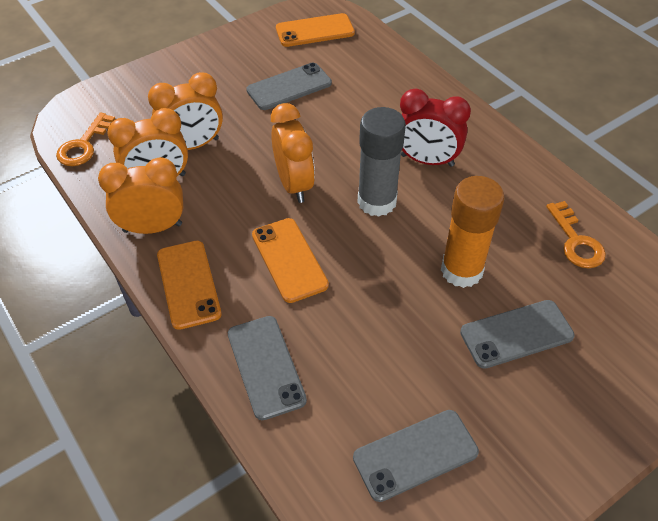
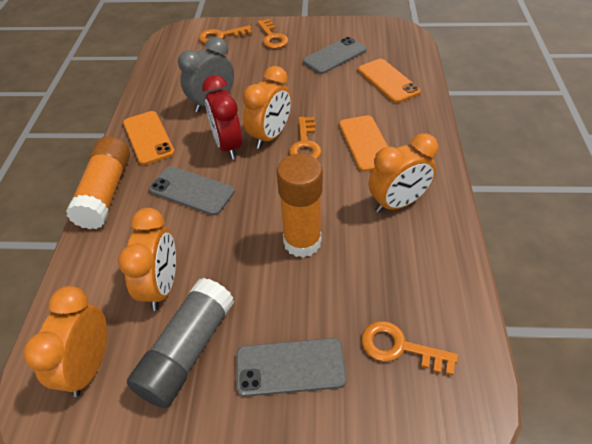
grey clock: none = 0 -> [178,37,234,112] = 1
grey phone: [228,316,307,420] [246,63,332,110] [353,410,479,502] [460,300,575,369] = 4 -> [149,166,235,215] [236,338,347,397] [303,37,367,74] = 3
orange glue stick: [441,176,505,288] = 1 -> [66,137,130,229] [277,154,323,258] = 2
orange key: [56,112,115,166] [546,201,606,268] = 2 -> [199,25,252,44] [257,19,288,49] [289,117,322,159] [362,321,458,376] = 4

